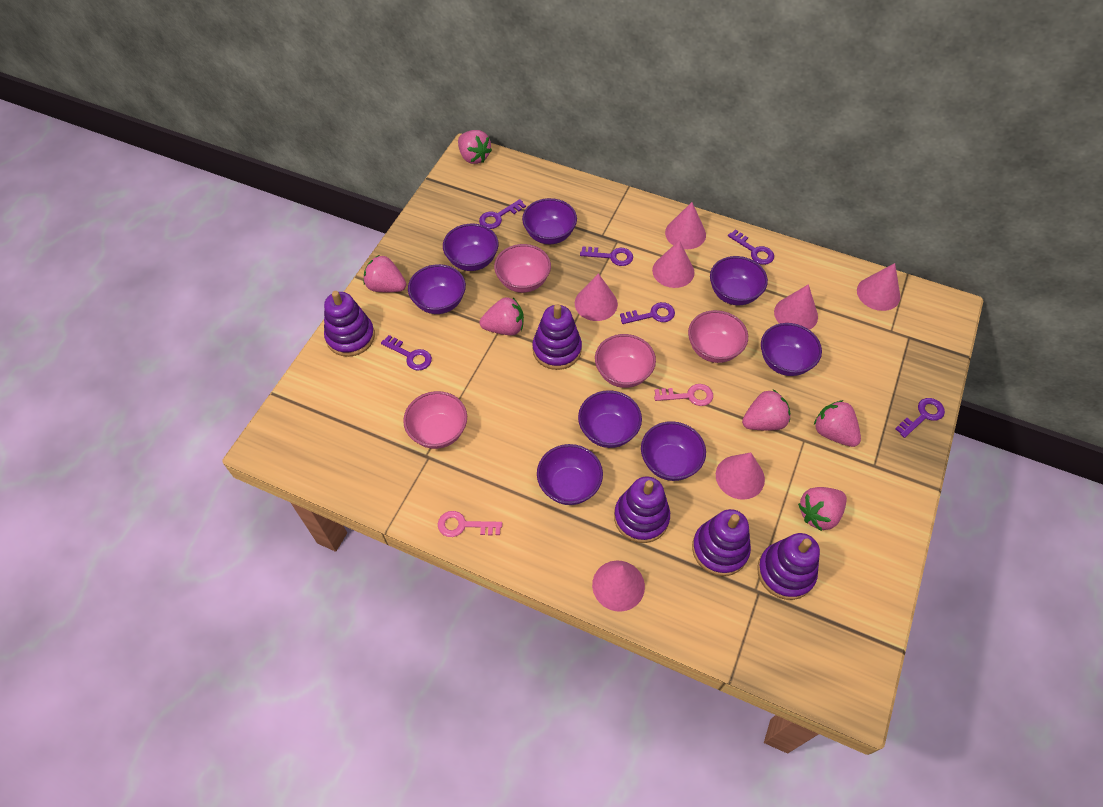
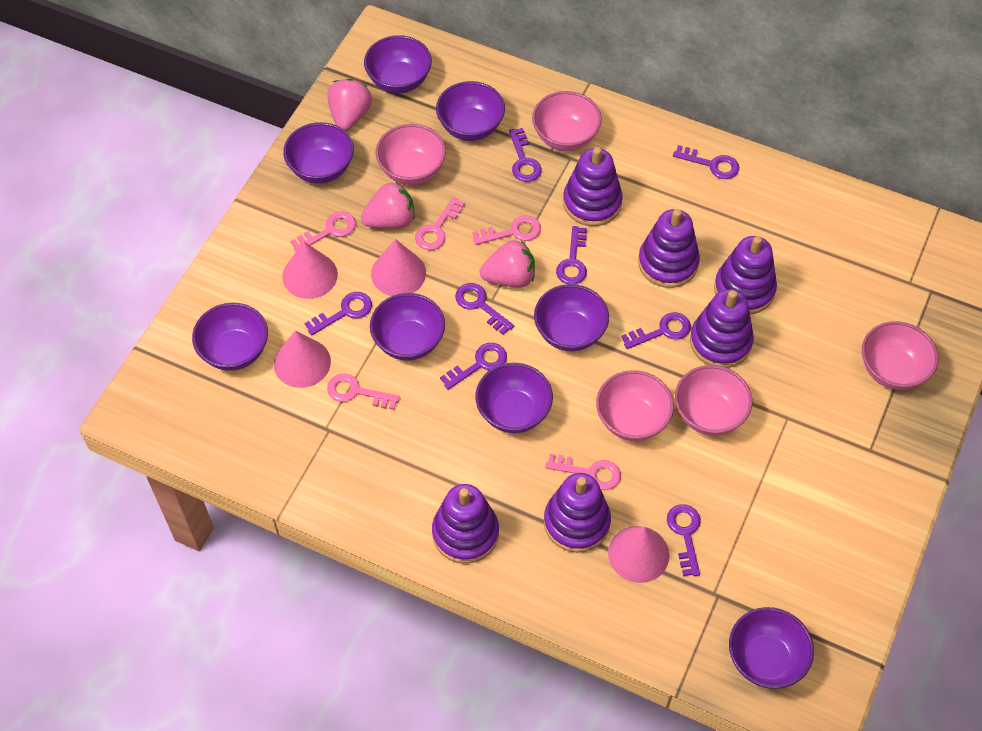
pink bowl: [403,391,467,449] [494,244,551,293] [595,334,656,388] [688,310,748,363] = 4 -> [375,124,446,185] [532,91,602,151] [596,370,674,441] [675,365,753,436] [862,321,939,390] = 5
pink cone: [575,273,618,321] [592,561,645,612] [652,240,695,288] [665,202,706,249] [716,453,765,500] [774,284,818,330] [857,263,900,311] = 7 -> [274,331,331,388] [282,241,338,299] [371,239,426,296] [608,526,669,583] = 4
pink key: [438,511,502,537] [654,384,713,406] = 2 -> [290,211,356,251] [327,373,400,410] [415,197,465,250] [472,215,541,245] [545,454,621,490] = 5
pink strawberry: [363,255,406,292] [458,130,492,164] [480,297,524,335] [742,390,790,431] [798,487,847,531] [814,400,861,447] = 6 -> [327,79,372,131] [361,182,415,229] [480,240,535,288] = 3
purple key: [381,335,432,371] [479,199,526,229] [580,246,633,266] [620,302,675,324] [728,229,774,265] [895,398,945,438] = 6 -> [305,292,372,336] [440,343,507,390] [455,283,514,335] [509,128,542,182] [556,226,587,284] [621,312,691,349] [667,504,701,576] [673,145,739,179] = 8
purple stacking toy: [324,291,375,357] [532,304,582,370] [614,476,670,543] [692,509,751,576] [757,533,820,600] = 5 -> [432,484,499,564] [544,473,611,553] [563,147,623,226] [638,209,700,288] [690,289,754,368] [714,236,777,315] = 6

